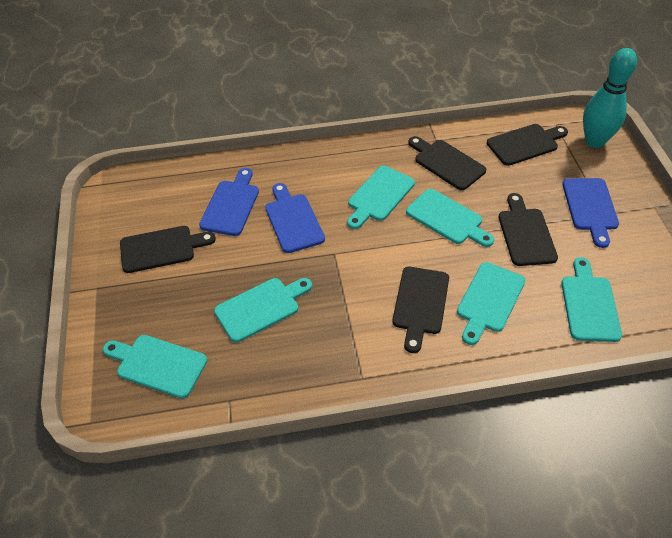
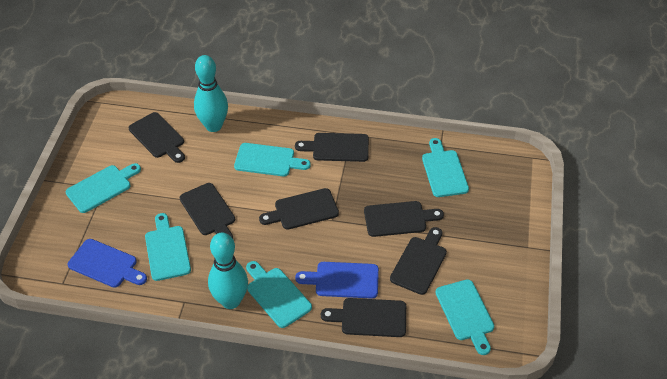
black cutting board: [120,226,216,273] [392,266,449,353] [408,136,486,190] [487,124,568,166] [498,193,558,266] = 5 -> [129,112,185,163] [180,183,235,239] [259,188,339,230] [295,133,369,162] [321,298,406,337] [364,201,444,237] [390,227,447,295] = 7
blue cutting board: [199,168,259,236] [265,183,325,253] [562,178,619,248] = 3 -> [67,239,147,288] [295,262,379,299] = 2
turquoise bowling pin: [583,48,637,148] = 1 -> [194,55,228,132] [208,233,248,309] = 2

